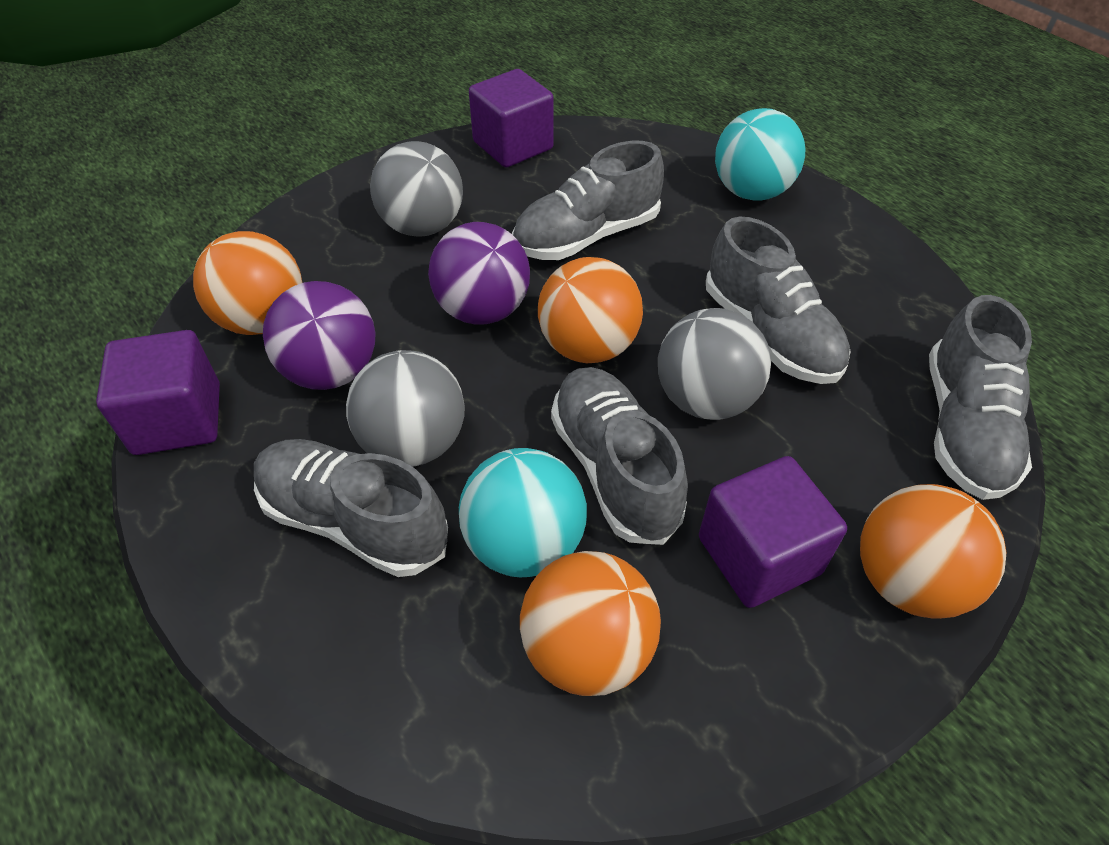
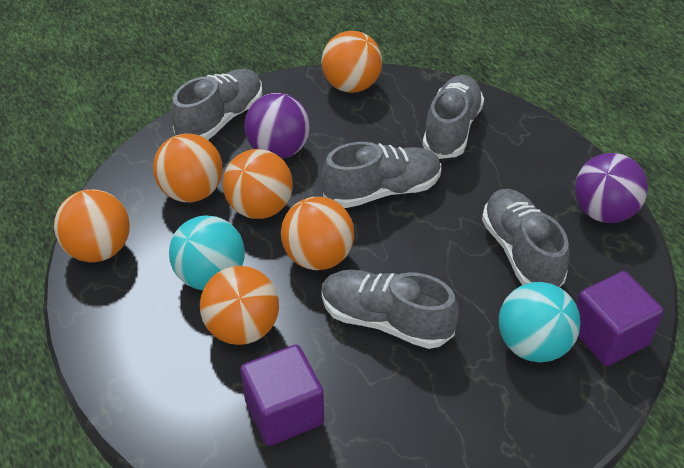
grey ball: [346,350,465,467] [370,141,463,237] [658,308,771,420] = 3 -> none = 0
orange ball: [193,231,302,335] [520,551,661,696] [538,257,643,363] [860,484,1006,619] = 4 -> [54,189,130,262] [153,133,223,202] [200,266,279,345] [223,149,293,219] [281,197,354,270] [321,31,382,93] = 6
purple cube: [96,330,220,455] [469,69,554,167] [699,456,847,608] = 3 -> [241,345,324,446] [576,271,664,366] = 2

